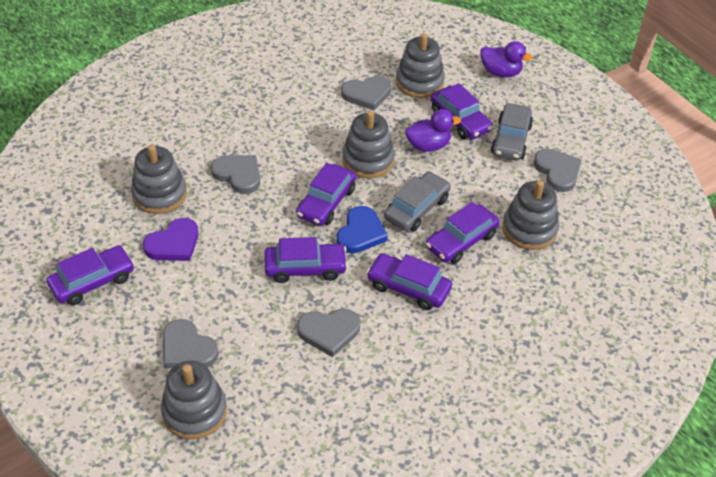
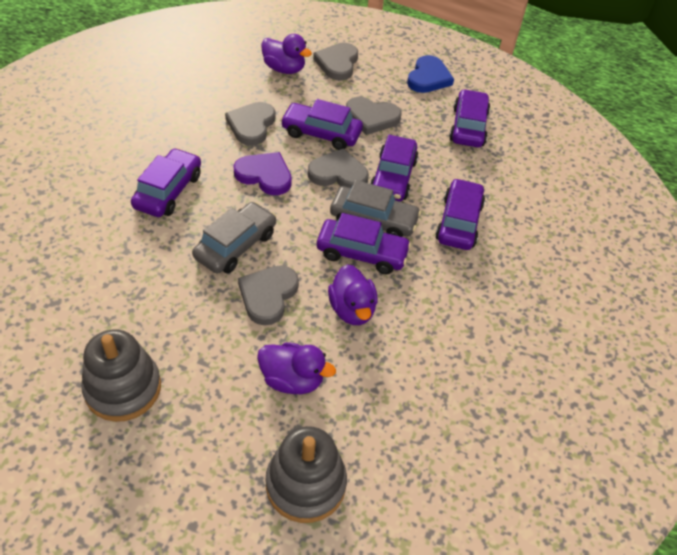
grey stacking toy: [131,145,187,214] [161,360,227,439] [342,111,395,178] [396,33,445,98] [502,180,559,250] = 5 -> [81,330,161,422] [265,426,347,523] = 2
purple duck: [405,109,461,152] [480,41,533,78] = 2 -> [257,342,336,394] [261,34,312,74] [328,264,377,325] = 3

